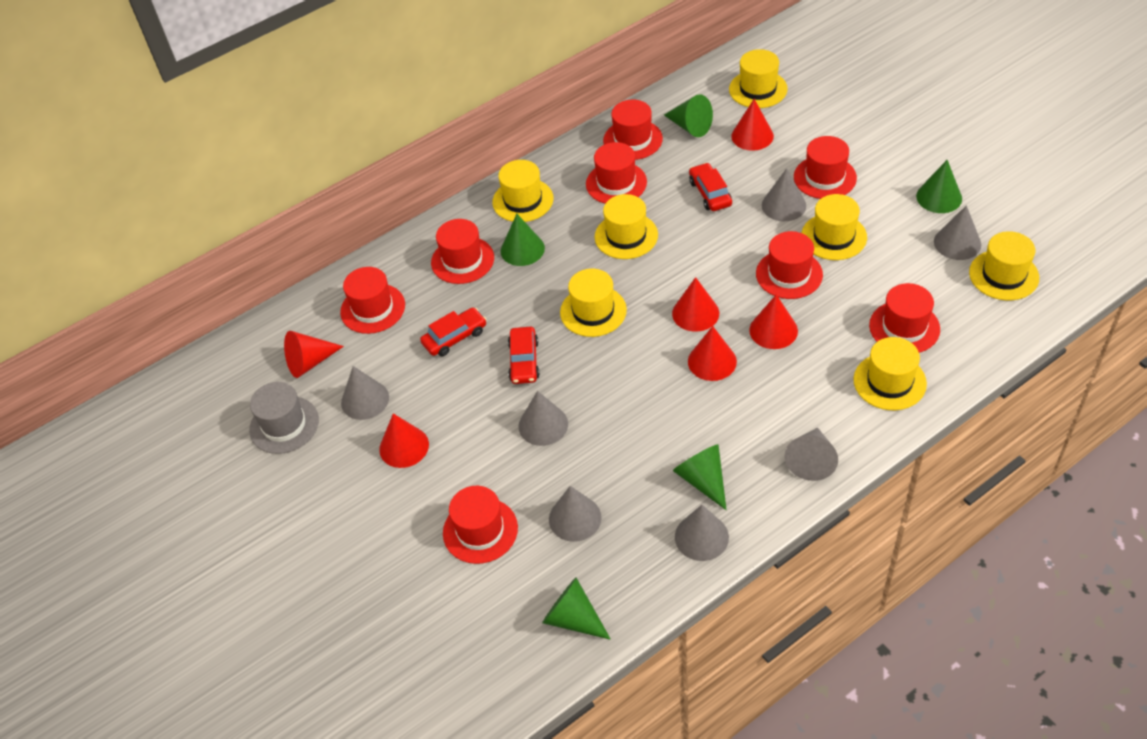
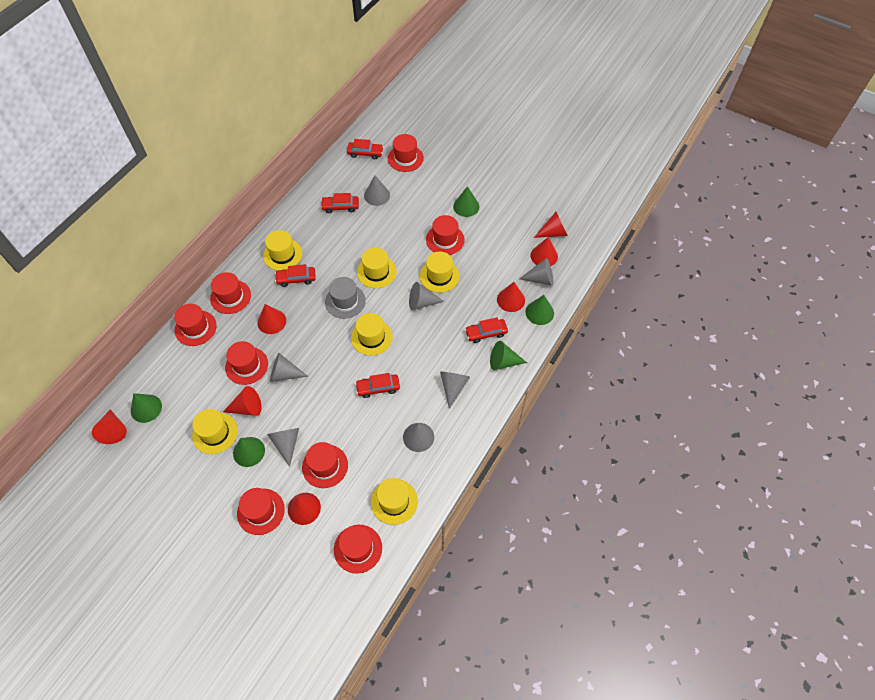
red car: [420,307,487,356] [508,327,540,384] [689,163,732,211] = 3 -> [275,264,316,287] [321,193,359,213] [347,139,384,159] [355,373,400,398] [465,317,508,343] = 5
red cone: [284,331,344,378] [379,413,429,468] [672,277,719,332] [688,326,737,381] [731,99,774,151] [749,294,798,349] = 6 -> [92,410,127,444] [223,386,262,416] [257,304,286,334] [288,493,321,525] [497,282,525,312] [531,237,558,266] [534,212,568,238] = 7
yellow hat: [492,160,554,222] [560,269,627,337] [595,194,658,259] [729,49,788,108] [801,194,867,260] [854,337,927,410] [969,231,1039,300] = 7 -> [192,409,238,454] [263,230,302,271] [351,313,393,356] [357,247,397,288] [371,478,418,525] [420,252,459,293] = 6

